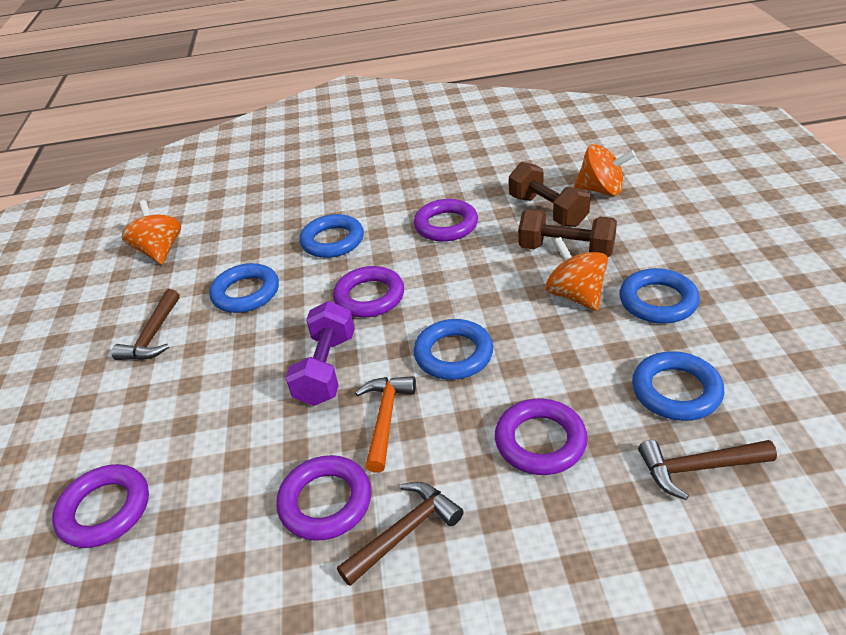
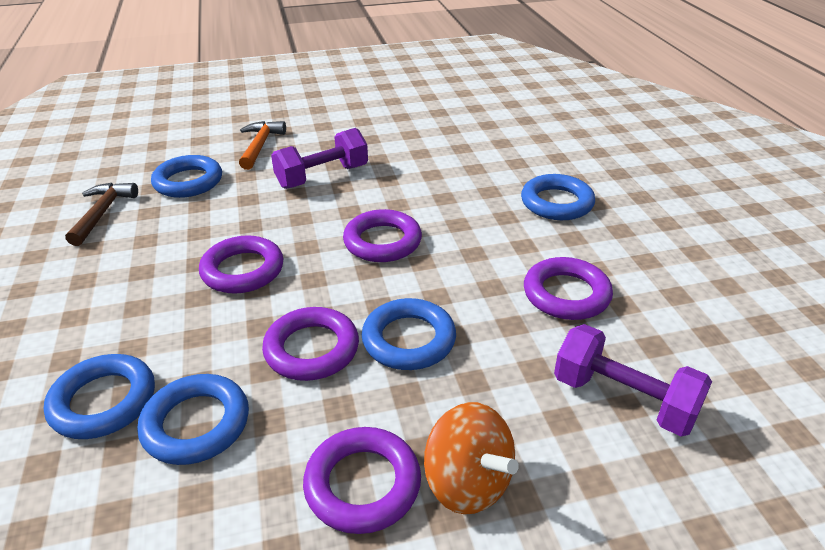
brown dumbbell: [509,162,590,227] [518,209,617,258] = 2 -> none = 0
brown hammer: [112,289,180,360] [337,482,464,586] [638,440,777,500] = 3 -> [65,183,138,246] = 1
orange spinning top: [122,200,181,265] [545,237,608,311] [574,144,636,196] = 3 -> [424,402,519,515] = 1
purple dumbbell: [286,301,355,406] = 1 -> [271,128,368,189] [554,324,712,436] = 2

